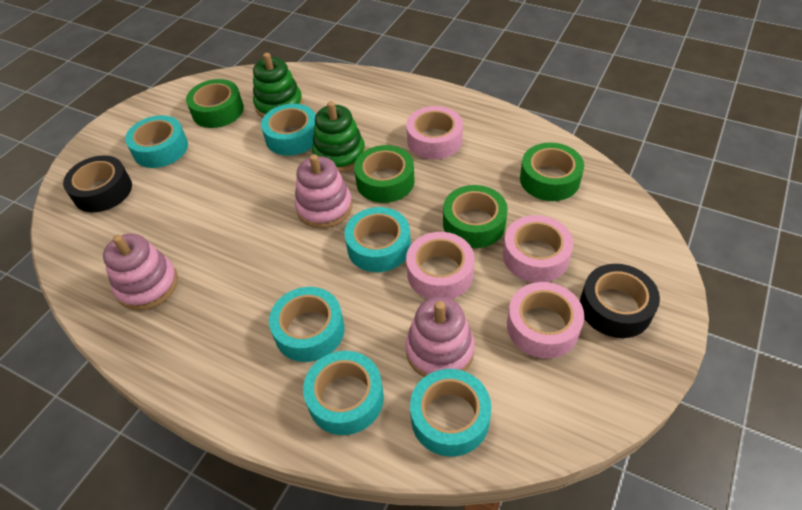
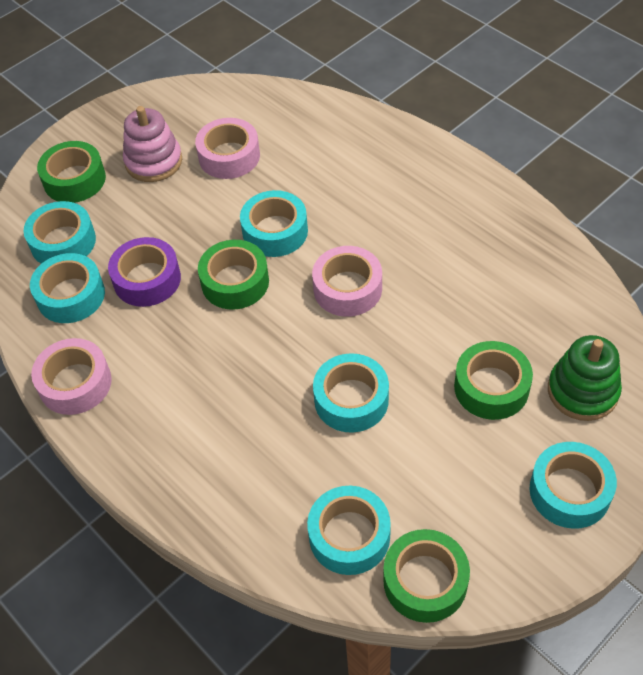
black tape: [63,155,132,212] [580,264,660,338] = 2 -> none = 0
green stacking toy: [253,53,303,118] [312,101,365,172] = 2 -> [548,335,622,421] = 1
pink stacking toy: [103,234,178,310] [294,154,352,228] [405,297,475,377] = 3 -> [123,106,182,182] = 1
pink tape: [406,106,463,160] [406,232,475,299] [503,215,573,283] [507,282,584,358] = 4 -> [31,338,112,415] [195,118,260,179] [312,246,382,317] = 3
purple tape: none = 0 -> [108,237,181,307] = 1

